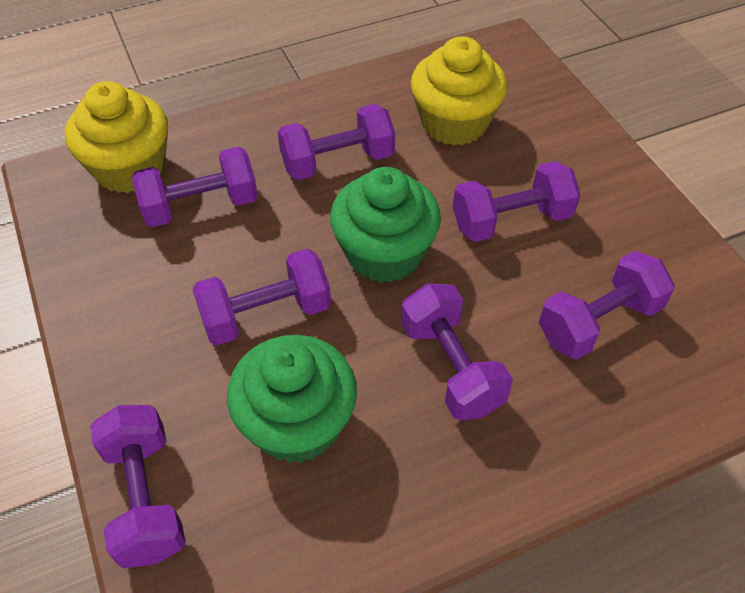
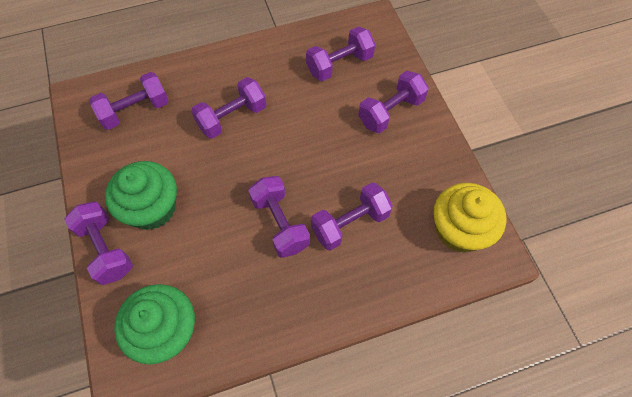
yellow cupcake: [65,81,168,193] [411,36,507,146] = 2 -> [433,183,506,252] = 1

